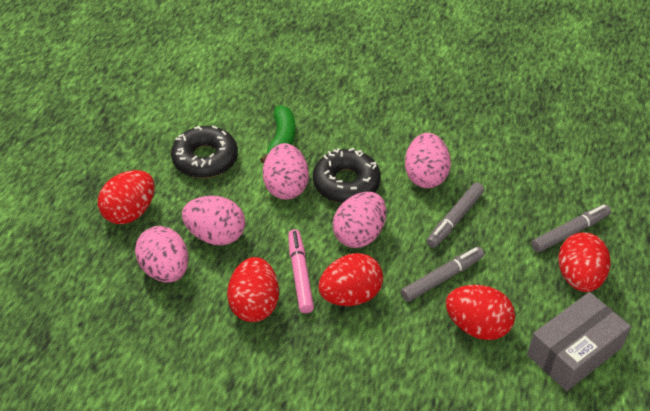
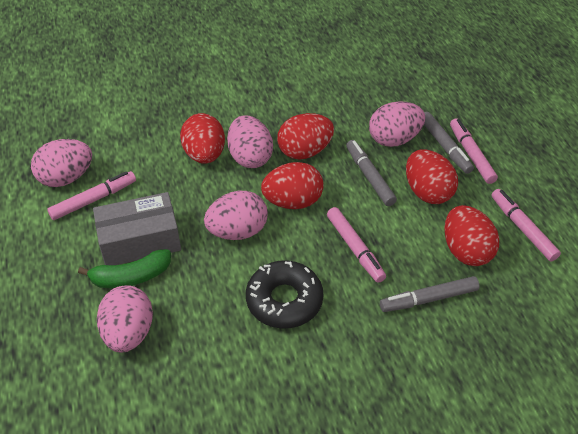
black donut: [171,126,238,178] [313,148,381,203] = 2 -> [246,260,323,329] = 1
pink marker: [288,229,314,313] = 1 -> [47,171,136,220] [327,207,386,283] [450,118,498,184] [491,189,561,261] = 4

